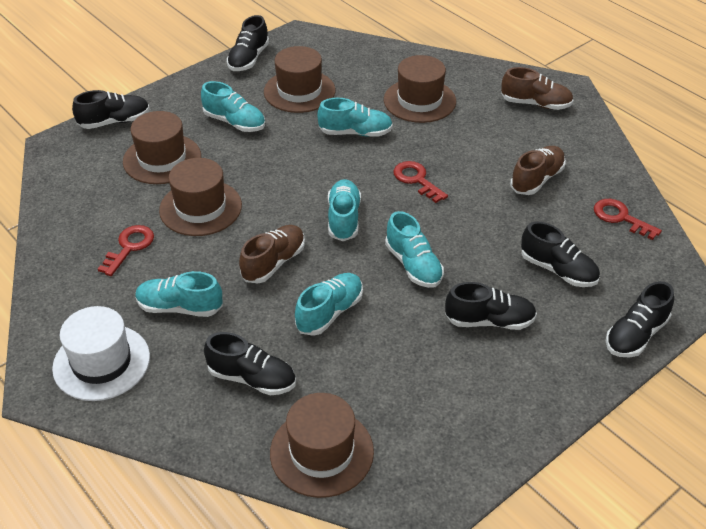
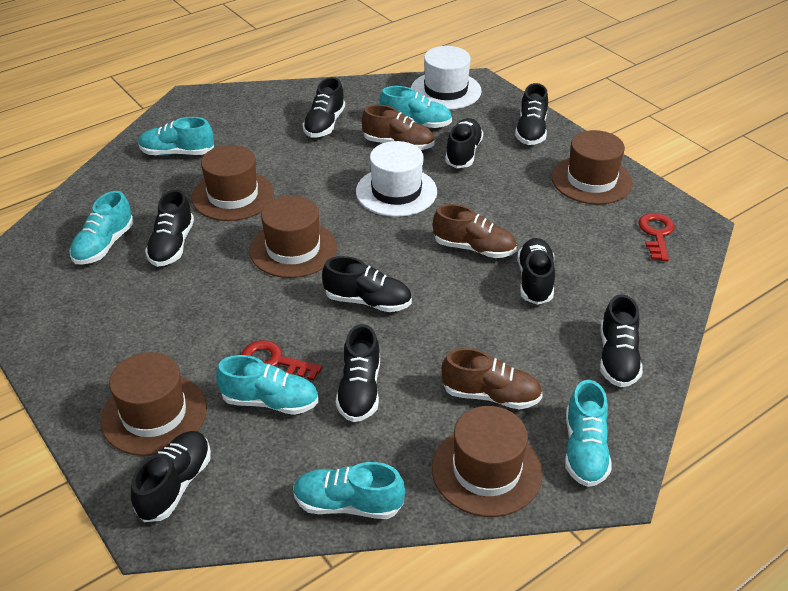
black shoe: [72,90,150,129] [204,332,296,395] [227,15,269,71] [445,282,537,330] [521,222,600,287] [606,281,674,358] = 6 -> [131,431,211,522] [145,190,194,267] [303,77,345,138] [322,256,412,312] [336,324,380,422] [445,118,483,168] [515,83,548,145] [517,238,555,305] [600,294,643,387] = 9
red key: [98,225,154,276] [393,161,448,203] [594,199,662,240] = 3 -> [241,340,322,381] [638,213,675,261] = 2
white hat: [52,306,150,401] = 1 -> [356,141,437,217] [411,46,482,110] = 2

